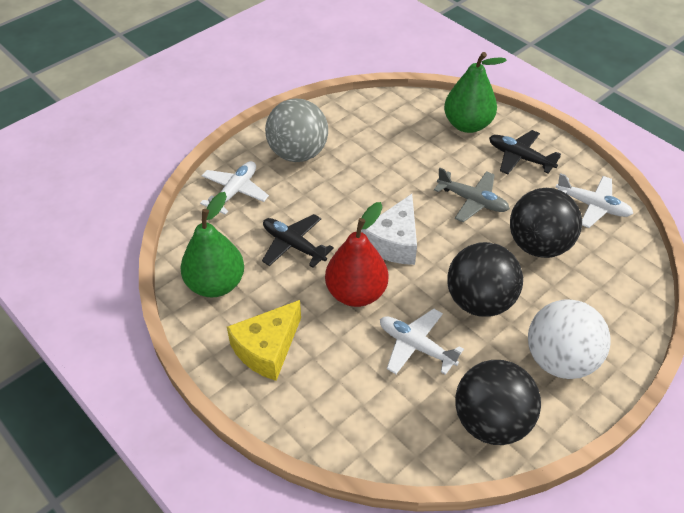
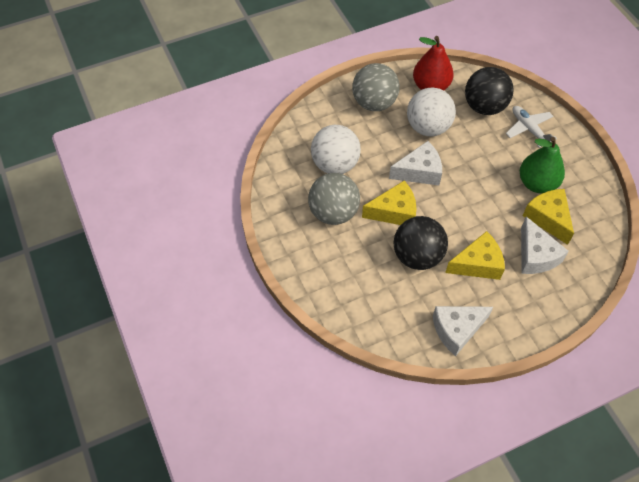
black ball: [447,242,523,317] [455,360,541,445] [510,188,582,258] = 3 -> [393,216,448,270] [465,67,514,115] = 2
black plane: [262,214,334,268] [489,130,561,174] = 2 -> none = 0
green pear: [180,192,244,297] [444,52,507,133] = 2 -> [520,137,565,193] = 1
grey ball: [265,98,328,162] = 1 -> [308,173,360,225] [352,63,400,111] = 2
grey plane: [434,168,510,222] = 1 -> none = 0
white ball: [528,299,611,379] = 1 -> [311,125,361,174] [407,88,456,137] = 2
white cheese: [361,194,417,265] = 1 -> [389,141,442,186] [433,306,493,356] [521,216,569,274] = 3
white plane: [200,161,269,215] [380,309,464,375] [555,173,633,228] = 3 -> [506,106,557,148] = 1
yellow cheese: [227,300,301,381] = 1 -> [362,180,416,225] [445,231,505,280] [523,189,574,245] = 3

